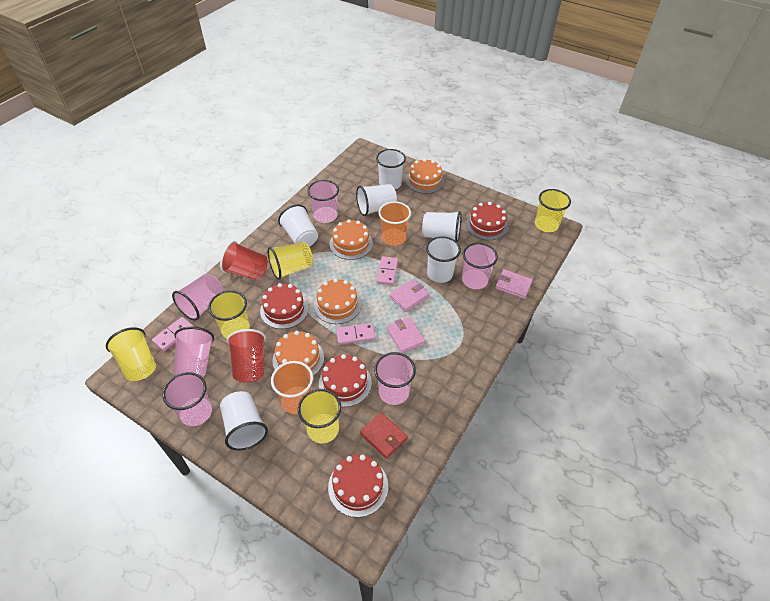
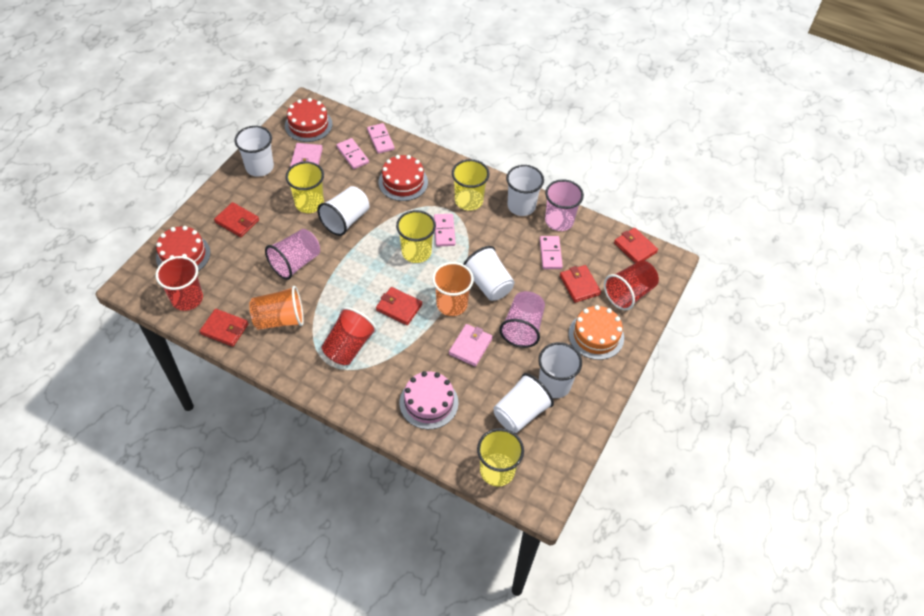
orange cake: [272,331,324,376] [314,279,361,324] [329,219,373,260] [406,159,445,194] = 4 -> [569,305,624,360] = 1
pink cake: none = 0 -> [399,371,458,429] = 1
pink cup: [162,372,212,426] [172,273,223,321] [173,327,214,377] [307,180,339,223] [374,352,416,405] [462,243,498,289] = 6 -> [265,229,320,280] [499,291,545,348] [545,179,584,231] = 3
pink domino: [152,317,194,351] [336,323,376,345] [377,256,398,285] = 3 -> [336,138,369,169] [367,123,395,154] [434,214,456,247] [540,236,563,269] = 4
pink wallet: [386,317,425,353] [389,279,429,312] [495,269,533,299] = 3 -> [290,143,323,167] [449,324,493,367] = 2
red cake: [260,283,309,329] [319,354,372,407] [328,455,388,517] [466,202,508,240] = 4 -> [156,226,211,271] [285,98,332,142] [379,155,428,201] = 3
red cup: [220,241,268,281] [227,329,266,383] = 2 -> [156,256,203,311] [321,307,377,365] [604,260,659,310] = 3
red wallet: [360,412,408,459] = 1 -> [200,309,248,347] [214,202,259,237] [376,287,422,325] [560,265,601,303] [614,228,658,263] = 5
yellow cup: [106,327,156,381] [208,290,250,339] [268,242,313,280] [298,389,341,444] [535,189,571,232] = 5 -> [285,161,324,213] [396,210,436,263] [452,159,490,211] [477,428,524,486] = 4

